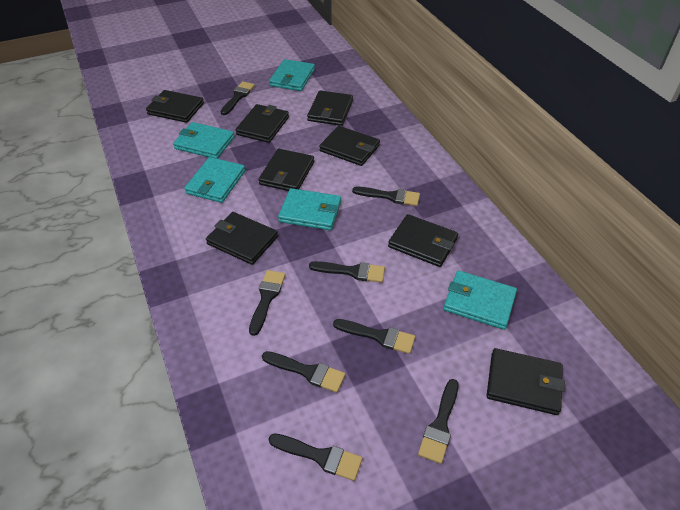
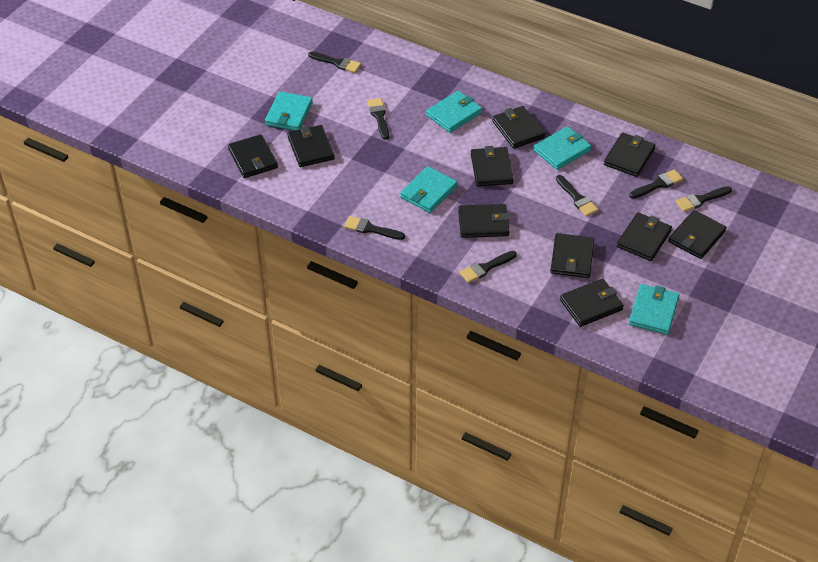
black brush: [221,81,255,115] [249,270,285,336] [262,351,345,393] [268,433,362,481] [309,261,385,283] [333,319,415,354] [352,187,420,206] [418,379,459,464] = 8 -> [308,51,361,73] [344,216,405,240] [367,98,389,140] [460,251,517,283] [556,175,599,216] [629,169,683,199] [676,186,732,212] = 7
black wallet: [146,90,204,123] [206,212,278,265] [236,104,289,143] [259,149,314,191] [307,90,353,126] [319,126,380,166] [388,214,458,267] [487,348,565,415] = 8 -> [228,134,278,178] [287,125,335,167] [458,204,510,238] [471,146,514,186] [492,106,545,149] [550,233,594,278] [560,279,624,327] [604,133,655,177] [617,212,672,261] [668,210,727,259] = 10

